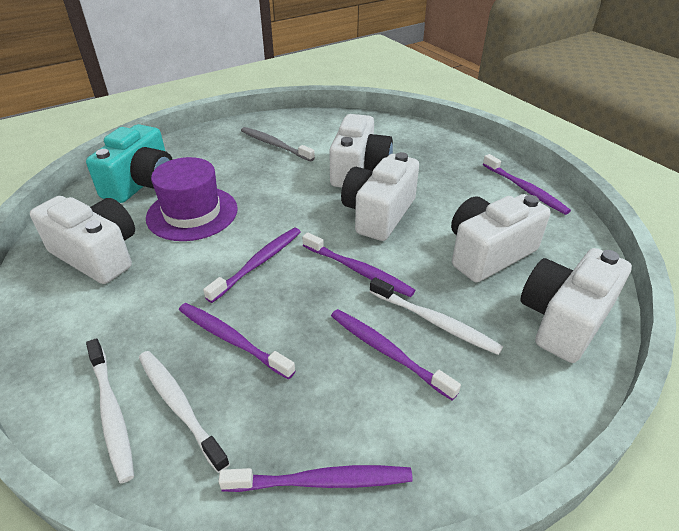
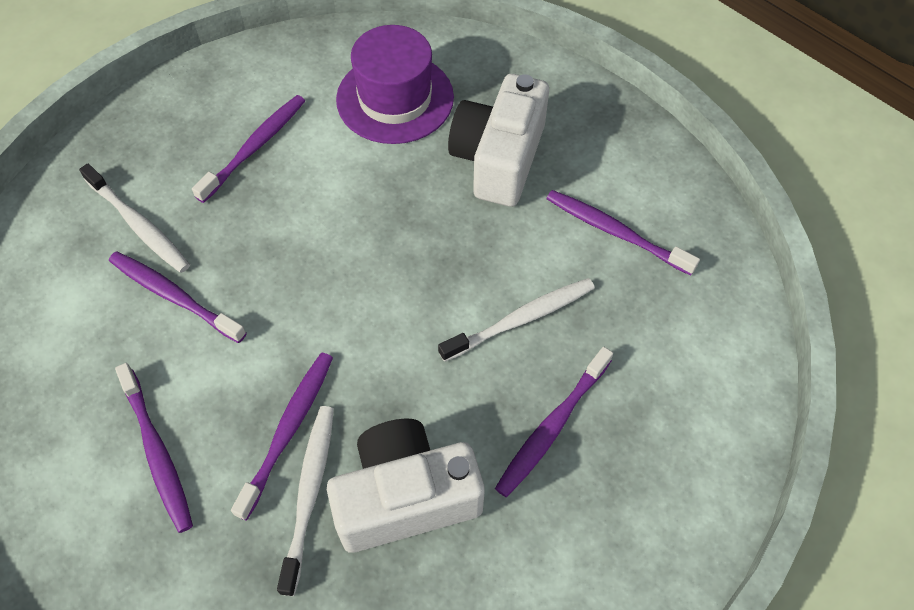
grey toothbrush: [241,127,315,162] = 1 -> none = 0
turquoise camera: [86,124,173,203] = 1 -> none = 0
white camera: [30,196,135,284] [329,114,393,188] [341,152,419,241] [451,194,551,282] [520,248,632,363] = 5 -> [327,419,485,553] [448,74,549,207] = 2

